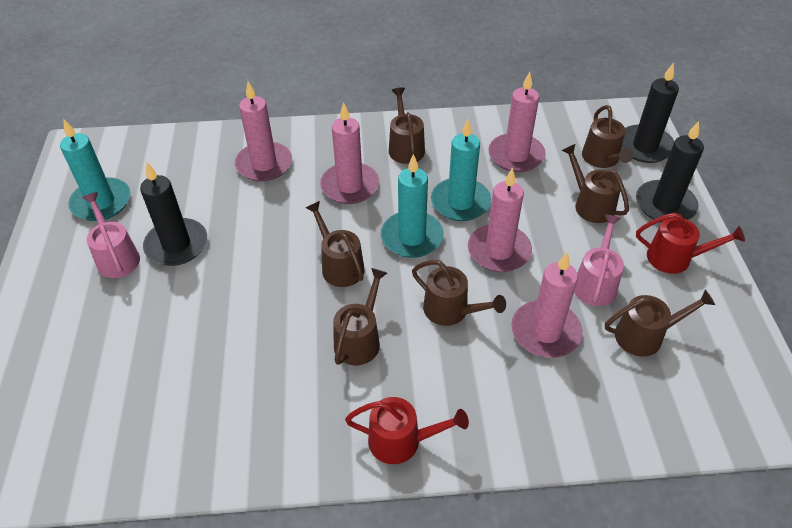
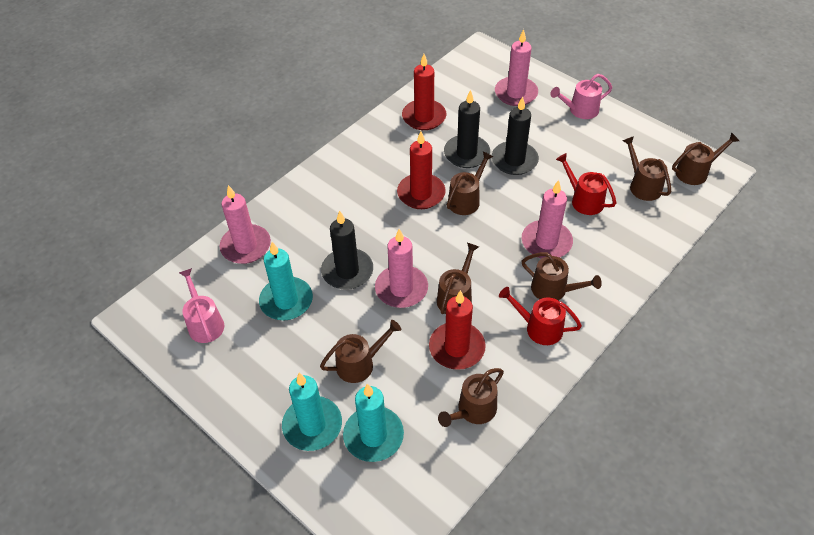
pink candle: [235,81,292,182] [320,102,379,204] [468,168,532,272] [488,72,546,172] [511,252,582,358] = 5 -> [220,185,271,264] [375,229,428,308] [495,29,538,106] [522,180,573,259] = 4
red candle: none = 0 -> [397,131,446,209] [402,54,446,130] [429,290,486,370] = 3

